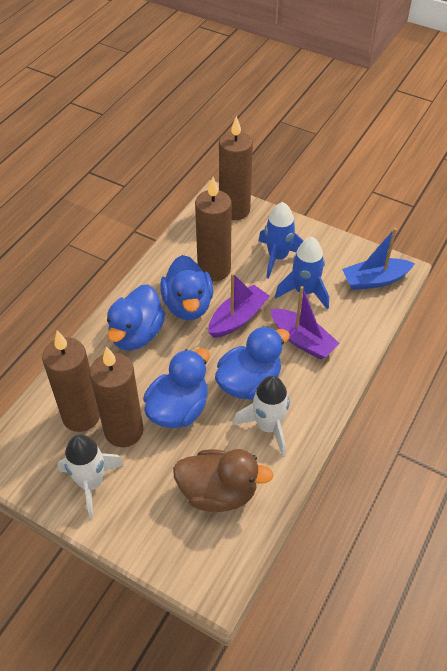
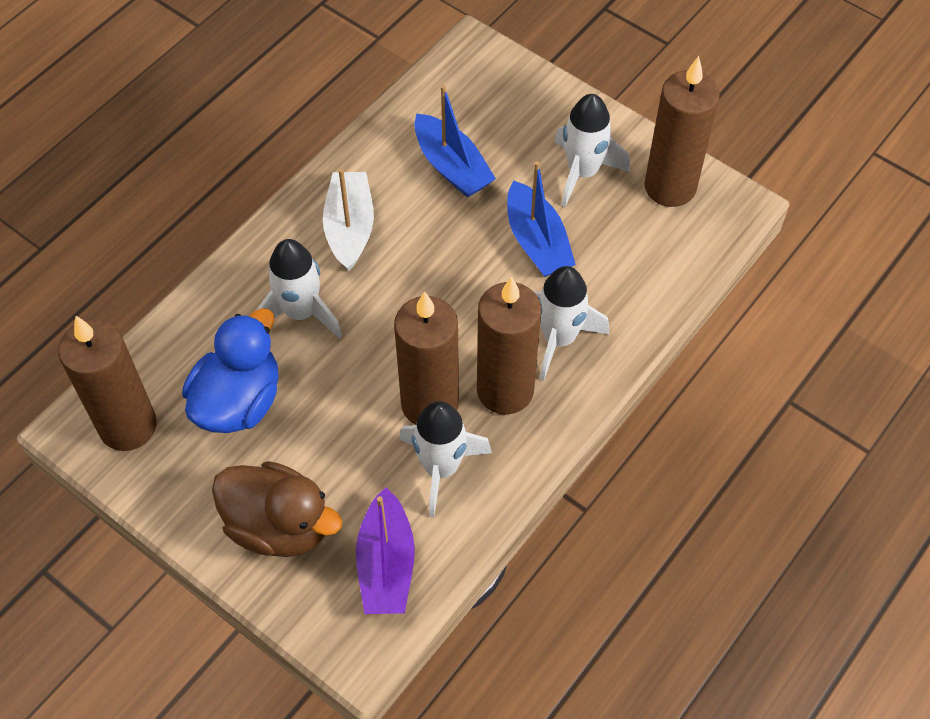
blue boat: [342,228,415,290] = 1 -> [414,85,496,198] [507,161,576,277] = 2
blue duck: [107,284,165,351] [143,348,210,428] [160,255,213,320] [215,326,290,400] = 4 -> [182,308,279,433] = 1
blue rocket: [258,202,304,278] [275,237,329,309] = 2 -> none = 0
purple boat: [208,273,270,338] [271,286,340,360] = 2 -> [356,487,415,614] = 1
white boat: none = 0 -> [323,168,374,271] = 1
white rocket: [58,434,124,519] [233,376,290,456] = 2 -> [256,239,342,339] [399,401,492,517] [534,266,610,381] [554,94,630,207] = 4

